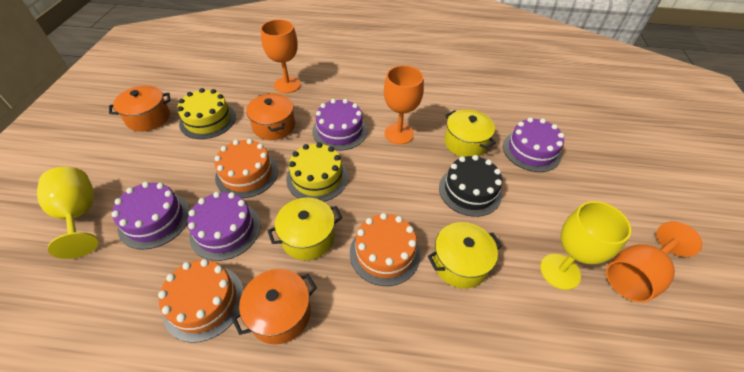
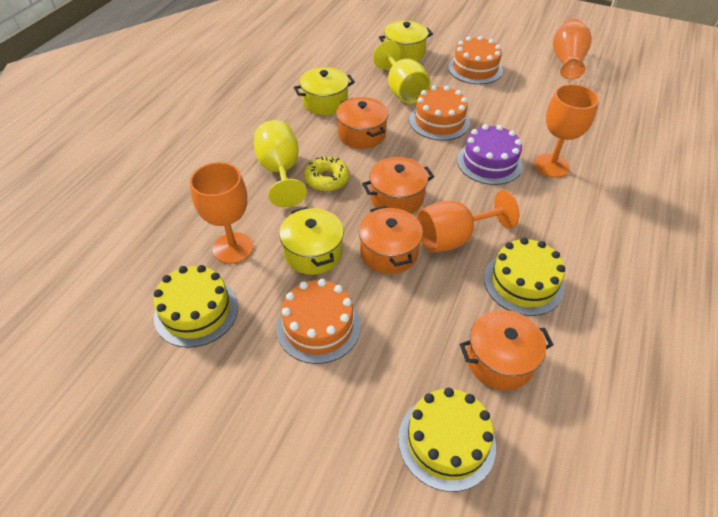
black cake: [439,155,502,217] = 1 -> none = 0
orange pot: [109,86,171,132] [232,269,317,344] [246,93,295,140] = 3 -> [336,97,389,149] [359,206,423,274] [362,157,434,214] [460,310,554,390] = 4
orange vase: none = 0 -> [553,19,592,80] = 1
purple cake: [112,182,190,250] [188,192,261,261] [312,99,367,151] [503,117,564,172] = 4 -> [457,124,523,185] = 1
yellow cake: [177,88,236,139] [286,142,348,202] = 2 -> [153,265,238,348] [398,388,496,492] [484,238,565,316] = 3
yellow donut: none = 0 -> [304,157,349,191] = 1

